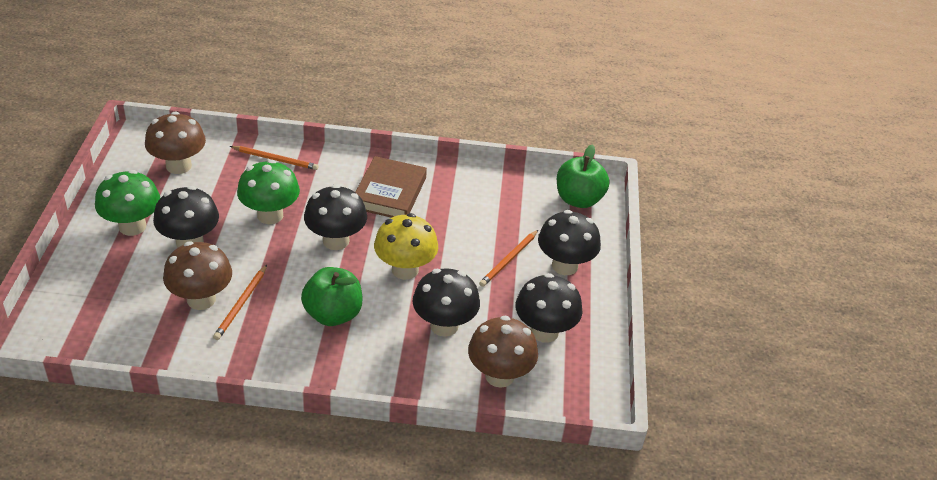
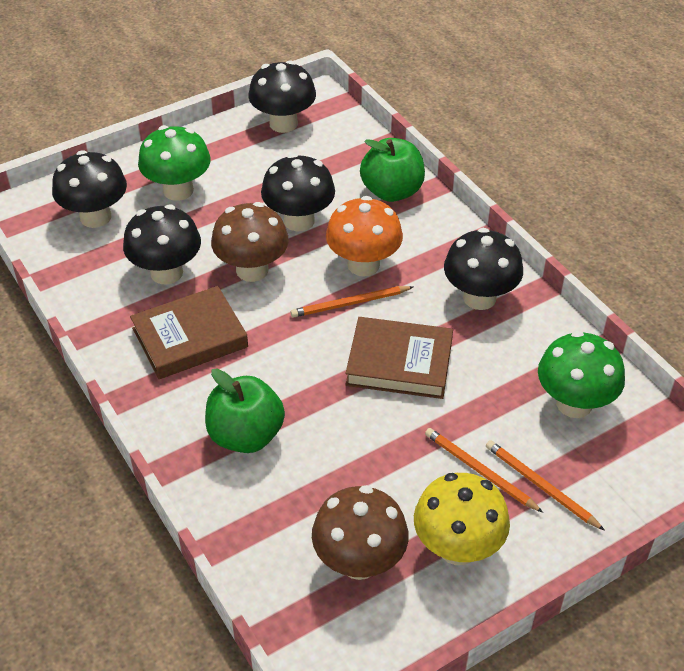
brown book: [355,156,427,218] = 1 -> [130,286,248,379] [345,317,453,399] = 2
brown mushroom: [145,111,206,174] [163,241,232,310] [468,315,538,388] = 3 -> [211,202,289,282] [312,485,409,580] = 2
orange mushroom: none = 0 -> [326,196,403,276] = 1

